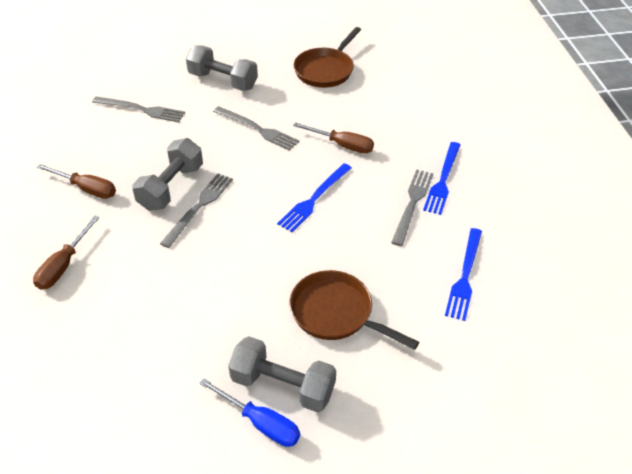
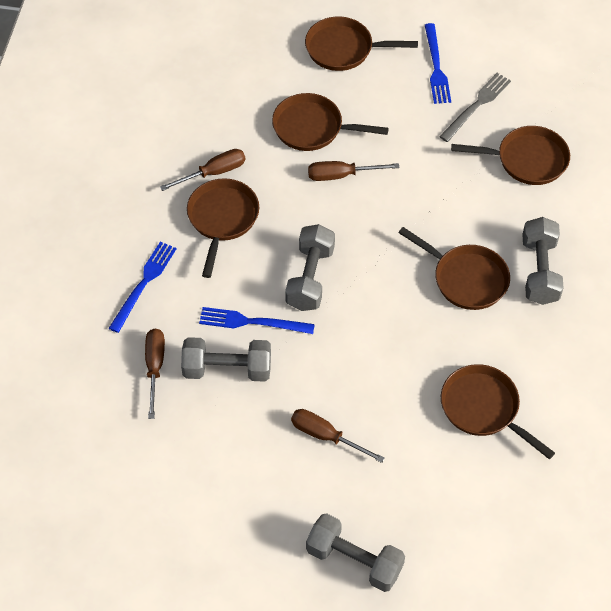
blue screwdriver: [199,378,300,447] = 1 -> none = 0
brown pan: [290,270,419,350] [294,27,361,88] = 2 -> [187,178,259,278] [272,93,389,151] [305,17,418,71] [398,227,510,310] [441,364,555,459] [451,126,570,185] = 6
brown screwdriver: [33,216,100,290] [37,164,116,199] [293,122,374,154] = 3 -> [145,329,165,419] [160,149,245,191] [291,409,385,463] [308,161,399,181] = 4
grey dumbbell: [132,138,203,211] [186,45,258,91] [228,336,336,412] = 3 -> [181,337,271,382] [285,224,335,311] [306,513,405,592] [522,217,564,305] = 4
grey fork: [92,96,185,122] [160,173,233,248] [213,106,299,151] [391,170,433,246] = 4 -> [439,73,511,142] = 1

